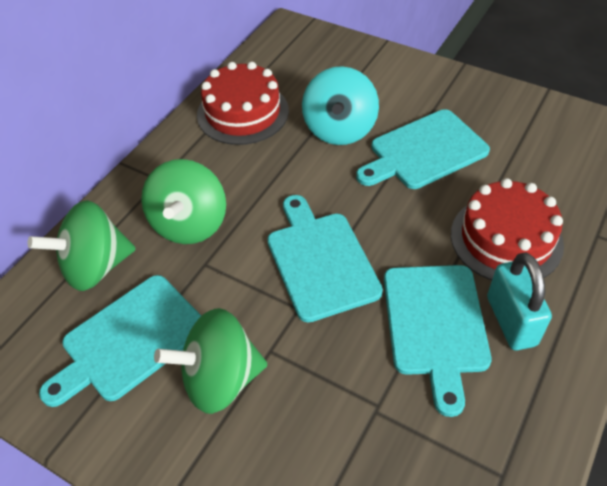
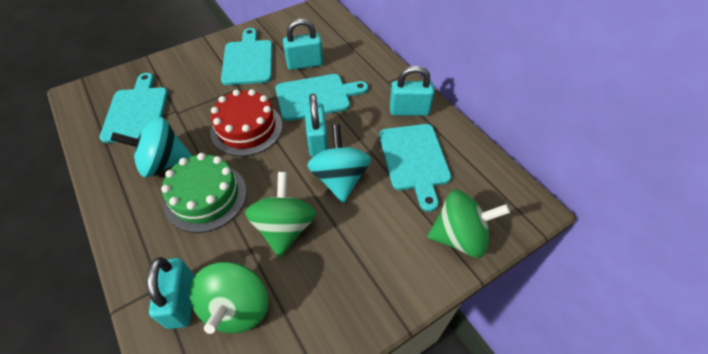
green cake: none = 0 -> [161,153,247,233] = 1
red cake: [197,61,289,145] [451,178,564,281] = 2 -> [210,89,283,156] = 1
turquoise padlock: [487,253,552,350] = 1 -> [147,257,195,329] [283,19,323,70] [304,94,328,157] [390,66,434,116] = 4
turquoise spinning top: [302,66,379,145] = 1 -> [111,117,192,177] [307,125,371,203] = 2

